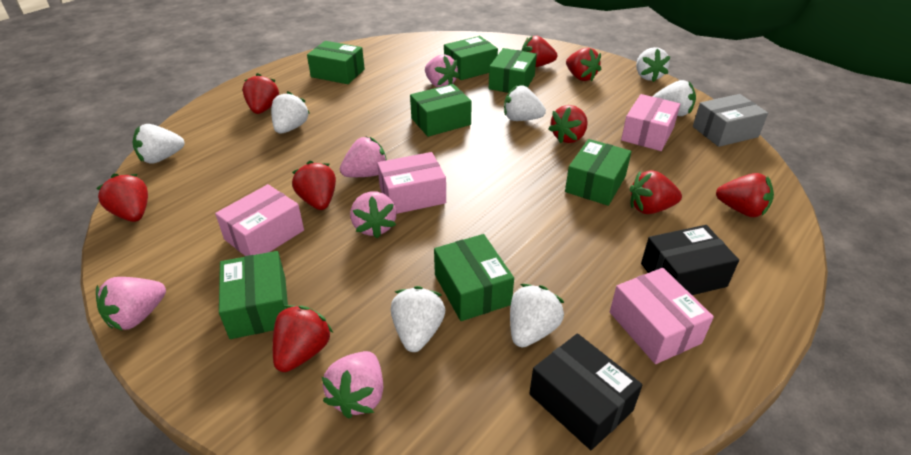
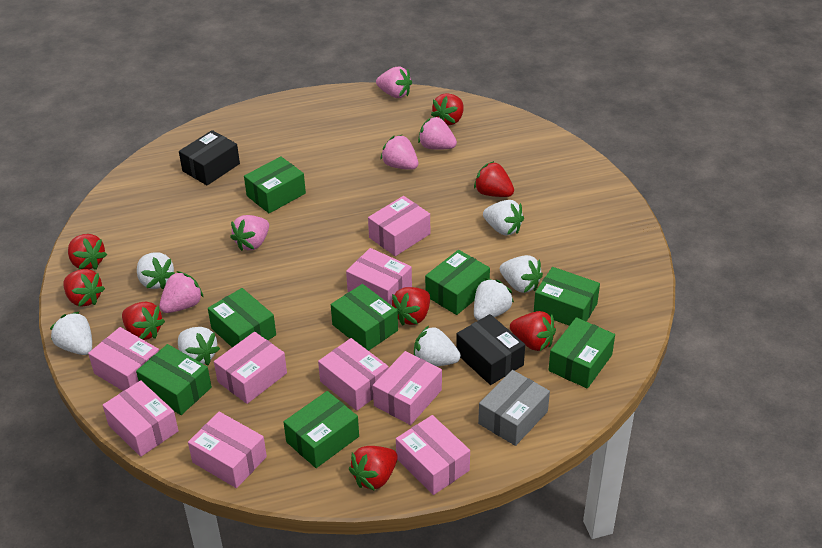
green box: [219,251,288,339] [307,41,365,84] [410,84,472,137] [434,234,514,321] [444,36,498,80] [489,48,537,93] [565,139,631,206] = 7 -> [136,344,212,415] [208,288,276,347] [244,156,306,213] [284,391,359,468] [331,284,398,351] [425,250,490,315] [534,267,600,326] [548,317,615,389] = 8
pink box: [215,184,304,256] [377,152,446,214] [610,268,714,364] [621,94,680,151] = 4 -> [88,327,159,391] [103,380,179,457] [188,412,267,488] [214,332,287,404] [318,338,389,411] [346,248,412,305] [368,196,430,256] [373,351,442,425] [396,415,470,495] = 9
red strawberry: [96,174,148,222] [243,73,279,114] [273,305,333,372] [292,161,336,210] [522,35,557,67] [549,105,588,143] [566,48,601,81] [630,170,682,214] [716,173,774,217] = 9 -> [63,269,105,307] [68,234,107,270] [122,302,165,340] [349,446,398,491] [392,287,430,326] [431,93,463,125] [474,161,514,197] [510,311,556,351] = 8

